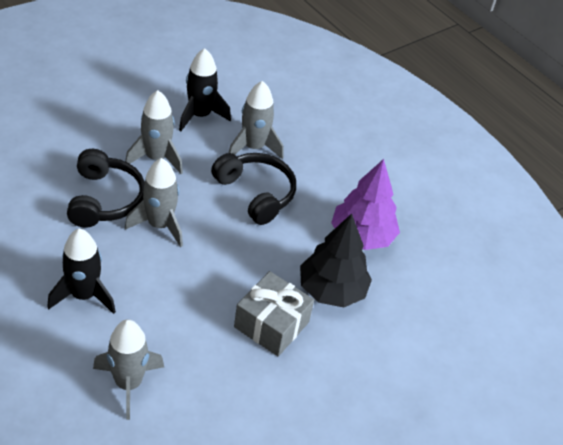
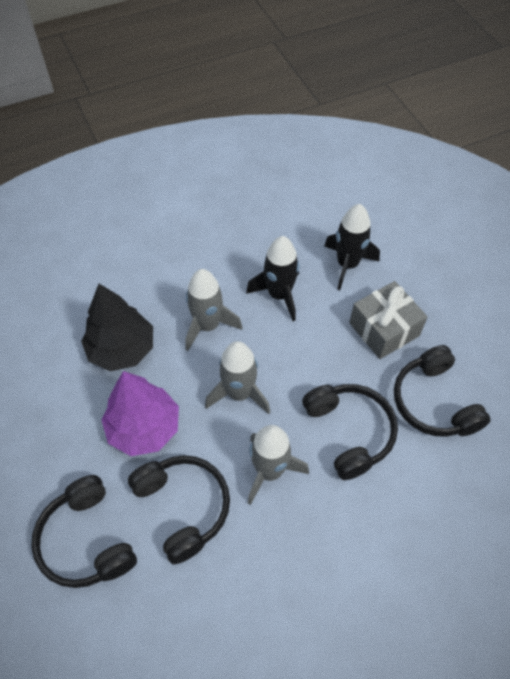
black headphones: [67,149,145,228] [211,153,296,225] = 2 -> [31,475,137,588] [128,455,230,564] [302,384,398,480] [394,345,491,437] = 4
grey rocket: [93,319,164,420] [125,90,183,174] [125,158,183,247] [229,81,283,159] = 4 -> [185,269,243,351] [205,341,270,414] [248,425,309,505] = 3

